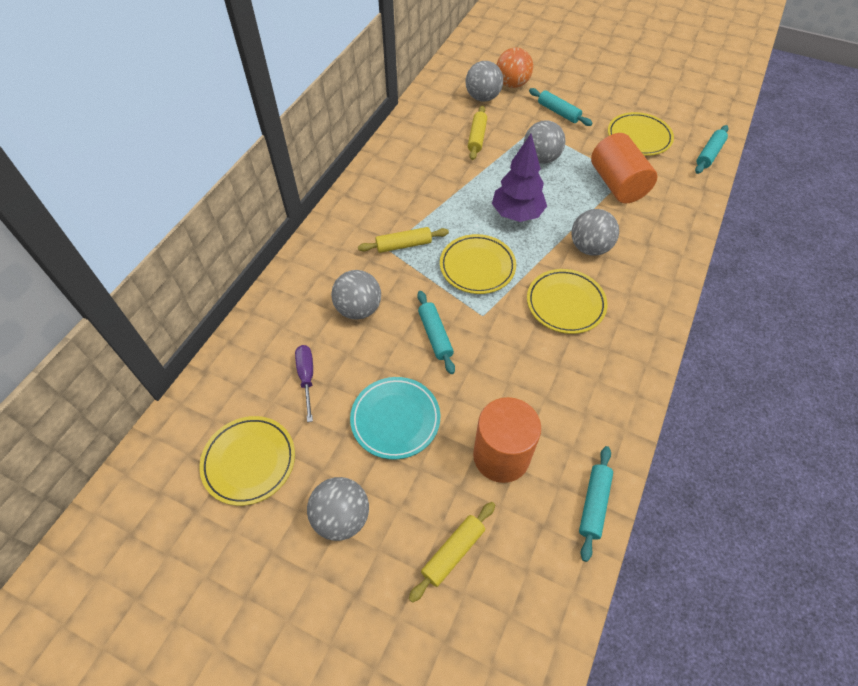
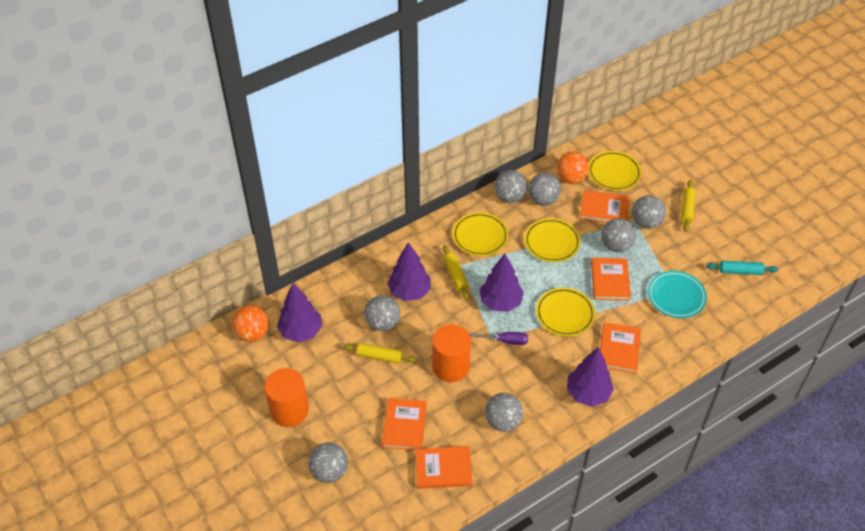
grey ball: [307,477,369,541] [331,270,381,320] [466,61,503,102] [524,120,565,164] [571,209,619,256] = 5 -> [308,442,348,483] [364,295,400,331] [485,393,523,432] [494,170,527,203] [528,173,561,206] [601,218,635,252] [632,195,666,229] = 7
orange ball: [497,47,533,88] = 1 -> [232,305,269,342] [556,152,589,184] = 2
orange book: none = 0 -> [382,398,427,450] [415,446,472,489] [580,190,629,223] [591,258,631,301] [600,322,641,373] = 5
purple tree: [492,134,547,222] = 1 -> [277,283,322,342] [387,242,431,301] [480,253,524,312] [567,347,614,407] = 4
turquoise rolling pin: [417,291,455,374] [529,88,592,126] [579,446,613,562] [695,125,729,174] = 4 -> [706,261,778,275] = 1

